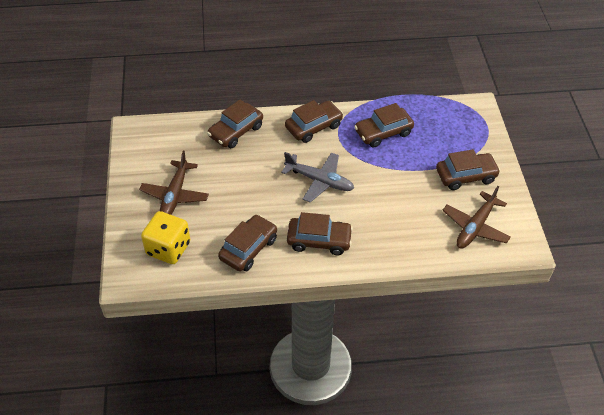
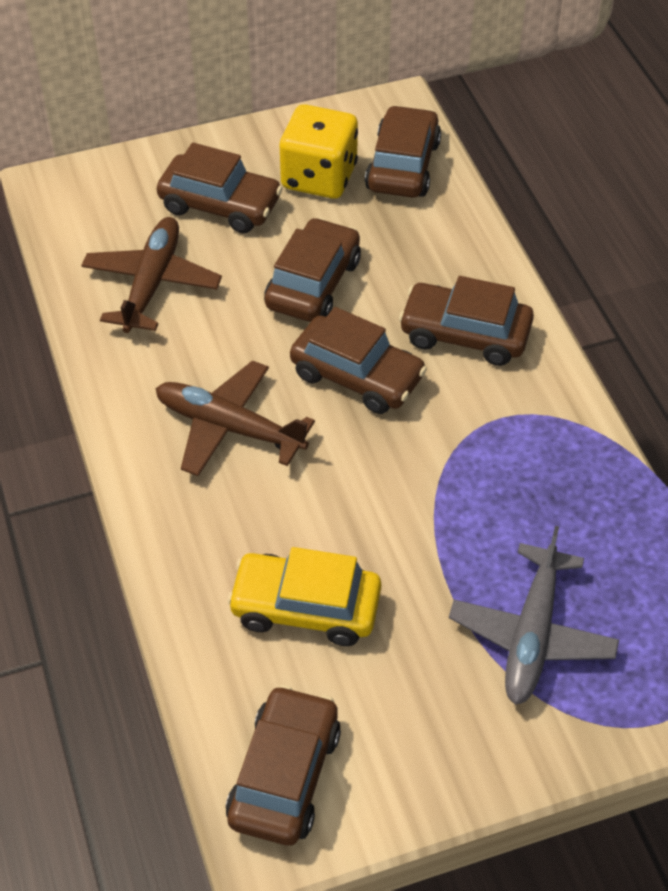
yellow car: none = 0 -> [227,547,381,646] = 1

